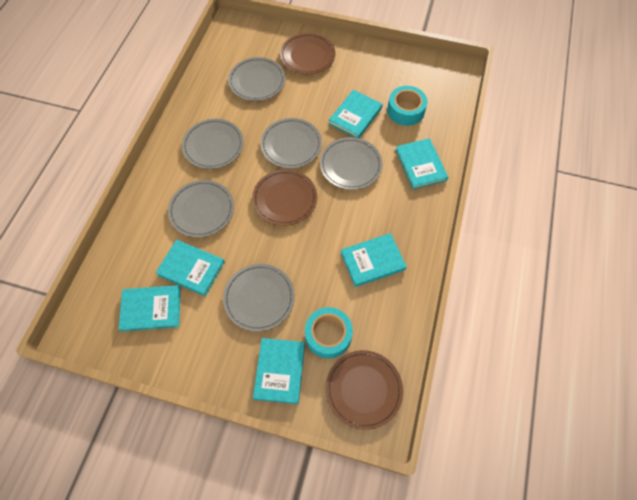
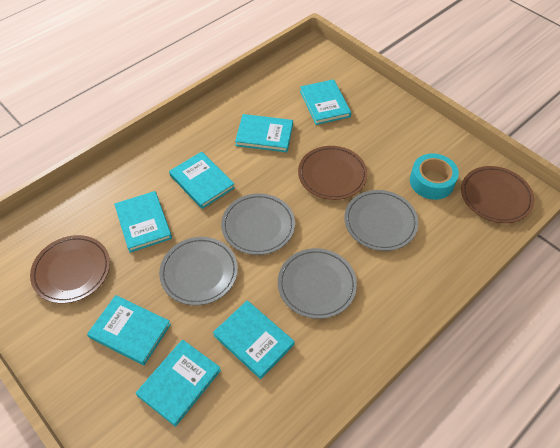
grey plate: [168,180,234,238] [182,119,244,169] [223,264,295,332] [228,57,286,101] [260,118,322,168] [320,137,383,190] = 6 -> [159,237,238,305] [221,193,295,255] [278,248,357,319] [344,190,419,251] = 4
turquoise book: [119,285,181,332] [156,240,225,296] [253,338,305,404] [329,90,383,138] [341,233,407,287] [395,138,448,190] = 6 -> [87,295,171,365] [114,191,172,253] [136,340,221,427] [169,152,235,209] [213,301,295,379] [235,114,293,152] [300,79,351,125] = 7
turquoise tape: [305,307,353,359] [387,86,428,126] = 2 -> [410,153,459,200] = 1

